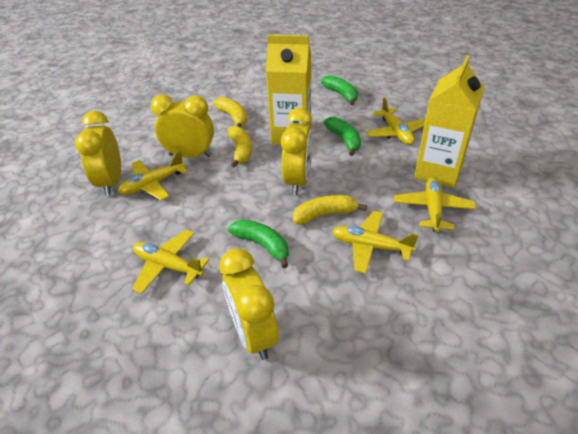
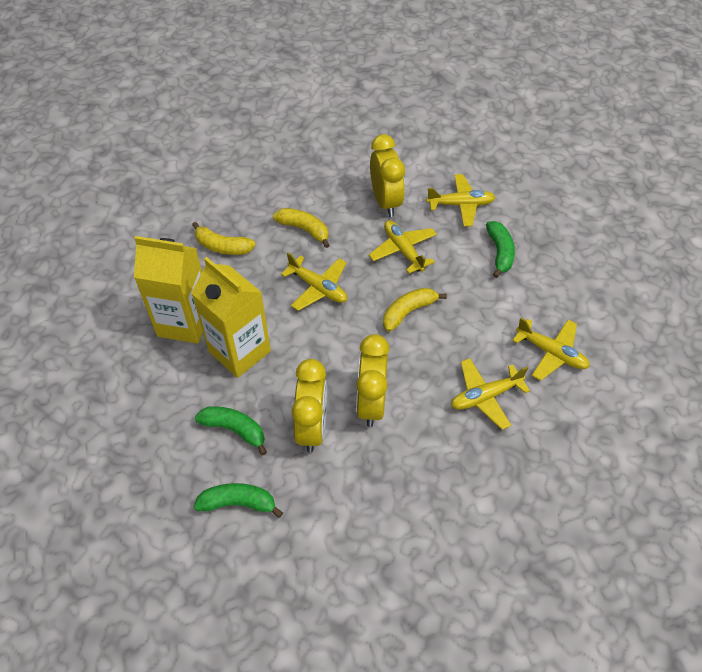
yellow clock: [75,111,121,196] [151,94,214,158] [220,248,279,360] [281,108,313,195] = 4 -> [291,359,327,453] [356,334,390,427] [370,134,405,217] = 3

